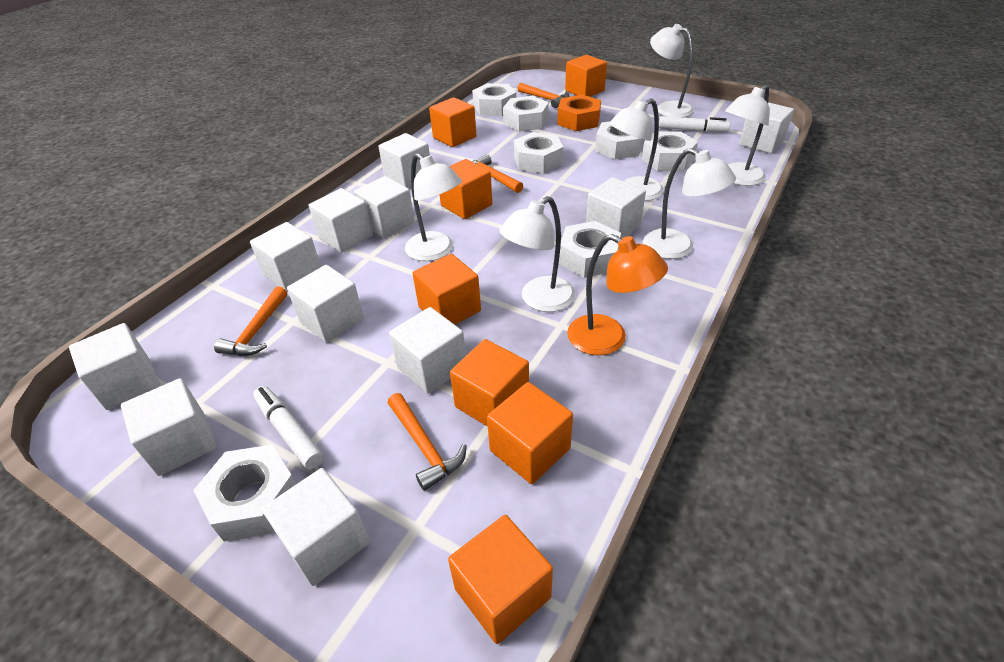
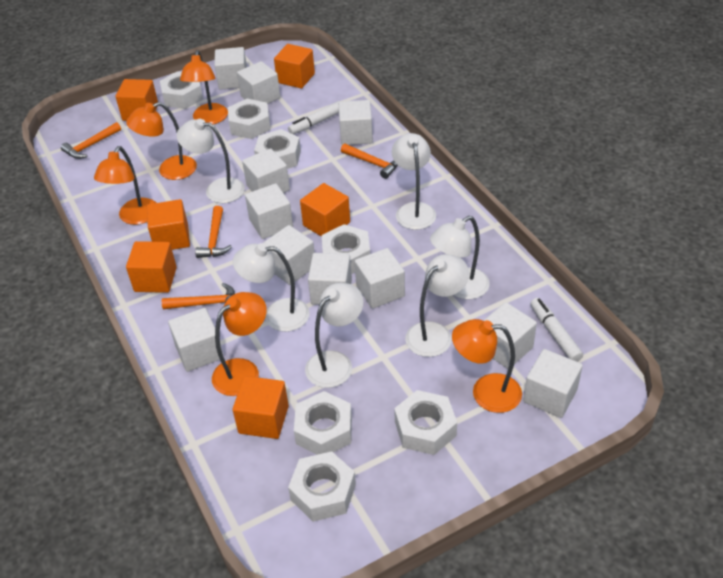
orange cube: [412,254,481,325] [429,97,477,147] [439,159,492,219] [448,515,553,644] [450,339,529,427] [487,382,573,484] [565,55,607,97] = 7 -> [115,79,158,121] [126,241,177,293] [147,199,190,250] [232,376,289,439] [274,44,315,88] [300,183,350,237] = 6
orange lamp: [567,234,668,355] = 1 -> [94,146,156,225] [126,102,197,180] [180,50,228,125] [212,292,267,396] [452,319,522,413] = 5
orange nut: [557,95,601,131] = 1 -> none = 0

